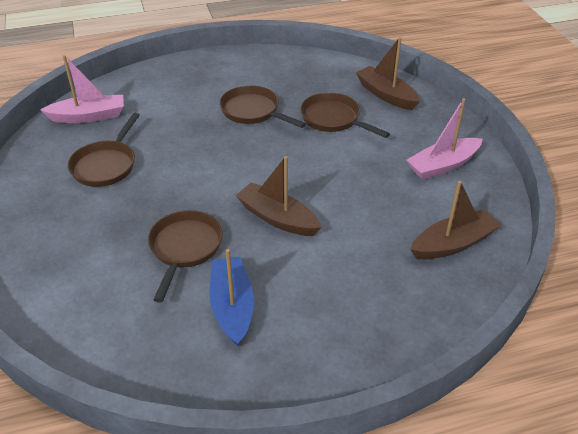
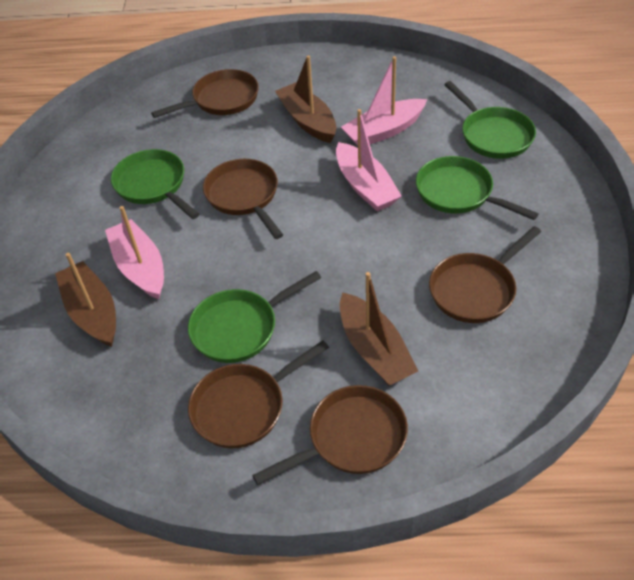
blue boat: [209,249,254,346] = 1 -> none = 0
brown pan: [68,113,140,187] [148,210,223,303] [219,85,306,128] [300,92,390,138] = 4 -> [151,69,259,118] [188,340,329,448] [203,159,283,239] [252,385,408,485] [429,226,541,323] = 5
green pan: none = 0 -> [111,149,199,219] [188,271,321,363] [416,156,539,220] [444,81,536,159] = 4
pink boat: [40,55,124,123] [407,98,483,180] = 2 -> [105,206,164,299] [336,109,402,211] [341,56,427,146] = 3

